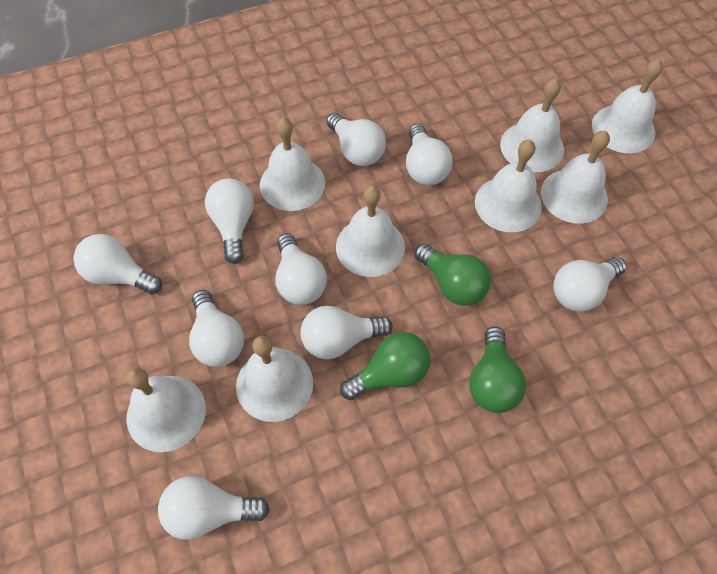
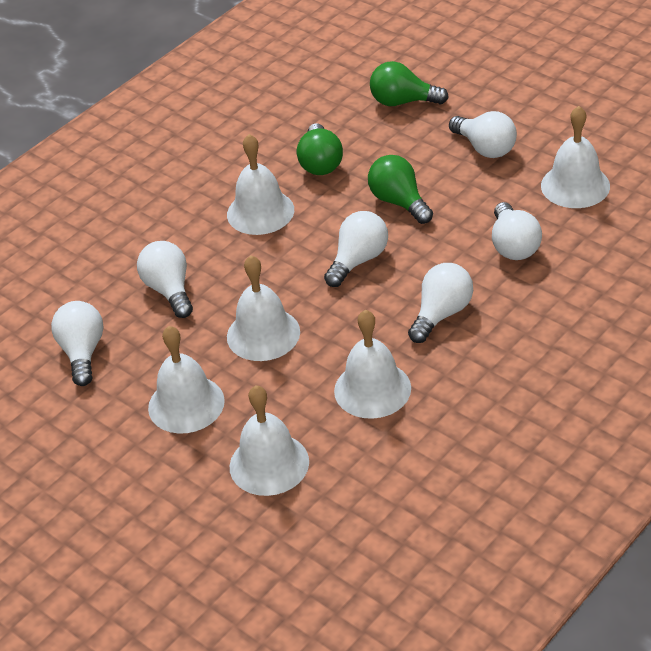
white bell: [127,368,206,452] [236,336,313,422] [260,118,325,211] [336,185,405,277] [475,140,542,232] [500,78,564,172] [541,131,610,224] [592,59,663,153] = 8 -> [148,326,225,434] [227,134,294,235] [227,255,300,361] [230,385,309,496] [334,310,411,419] [541,106,610,208] = 6
white light bulb: [73,234,162,295] [158,476,270,540] [189,290,244,367] [205,179,254,264] [275,233,327,305] [300,306,392,359] [327,113,386,166] [406,124,453,185] [553,257,626,312] = 9 -> [51,301,104,386] [137,241,193,318] [324,211,388,287] [408,263,473,343] [449,111,517,158] [492,202,542,260] = 6

